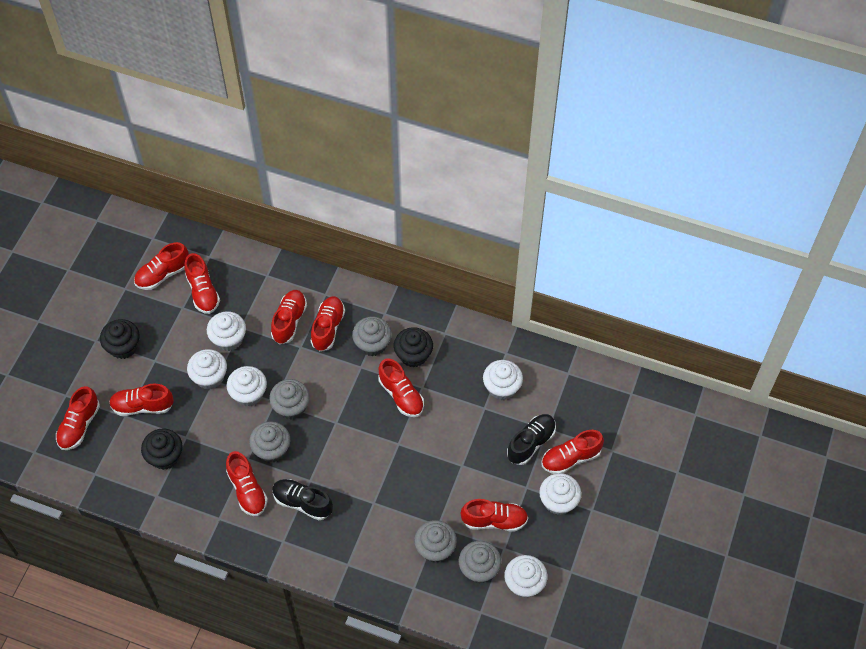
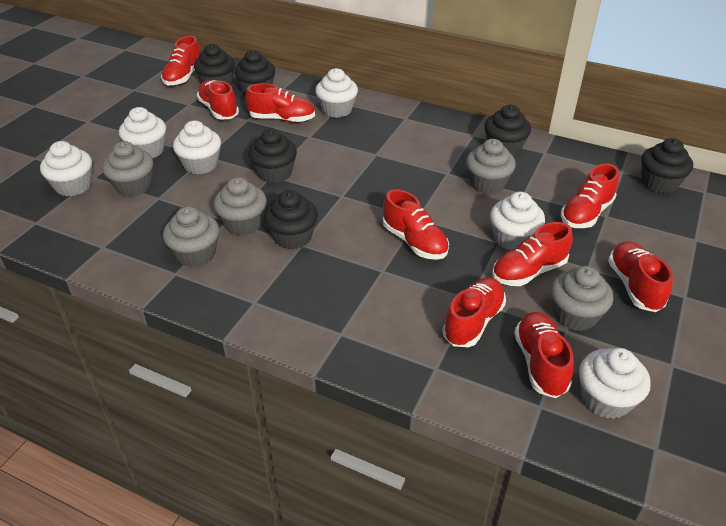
black cupcake: [100,319,140,359] [141,429,182,470] [394,327,433,367] = 3 -> [194,44,235,85] [234,50,275,95] [248,129,297,183] [264,190,318,249] [485,105,531,156] [641,138,693,194] = 6
black shoe: [272,479,333,520] [507,414,556,465] = 2 -> none = 0
red shoe: [56,386,100,450] [109,384,174,416] [134,242,189,290] [184,253,220,314] [226,451,268,516] [271,290,307,344] [311,296,345,351] [378,358,424,417] [461,499,528,531] [542,430,604,474] = 10 -> [161,36,201,86] [196,80,239,119] [245,83,315,122] [383,189,449,260] [442,277,506,347] [492,222,573,286] [514,312,574,398] [561,163,619,228] [608,241,673,312] = 9

